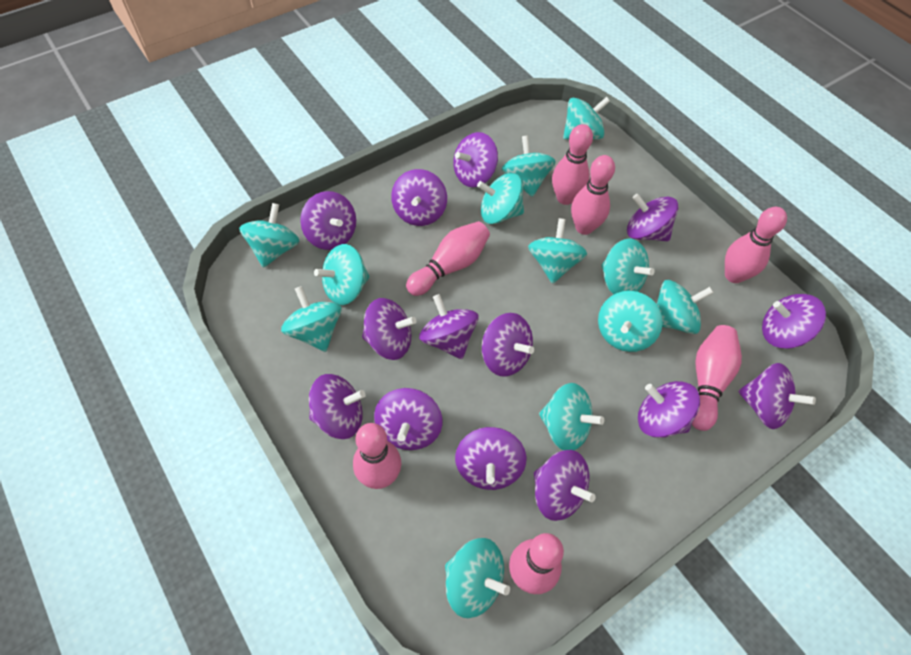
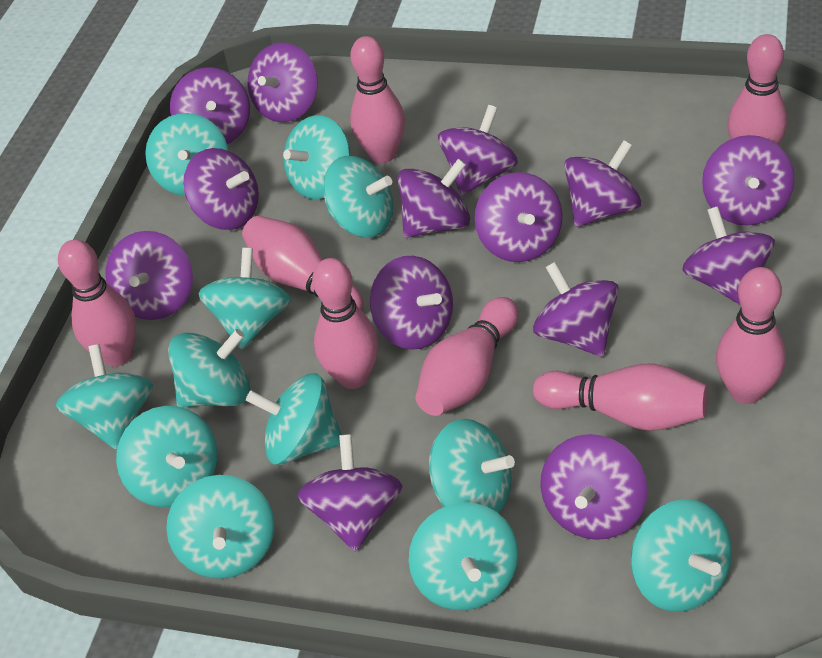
pink bowling pin: [353,423,401,489] [406,221,490,296] [509,533,564,594] [552,124,593,205] [571,155,615,235] [692,325,742,431] [725,207,787,283] = 7 -> [58,239,136,367] [242,216,364,311] [312,258,379,389] [350,36,405,163] [416,297,519,416] [533,363,708,431] [716,267,786,404] [728,34,787,145] = 8

